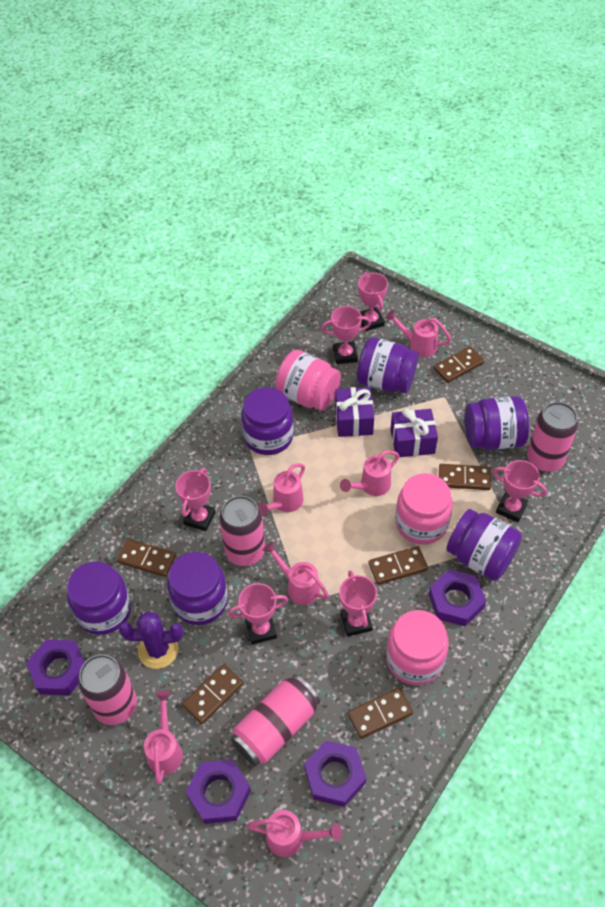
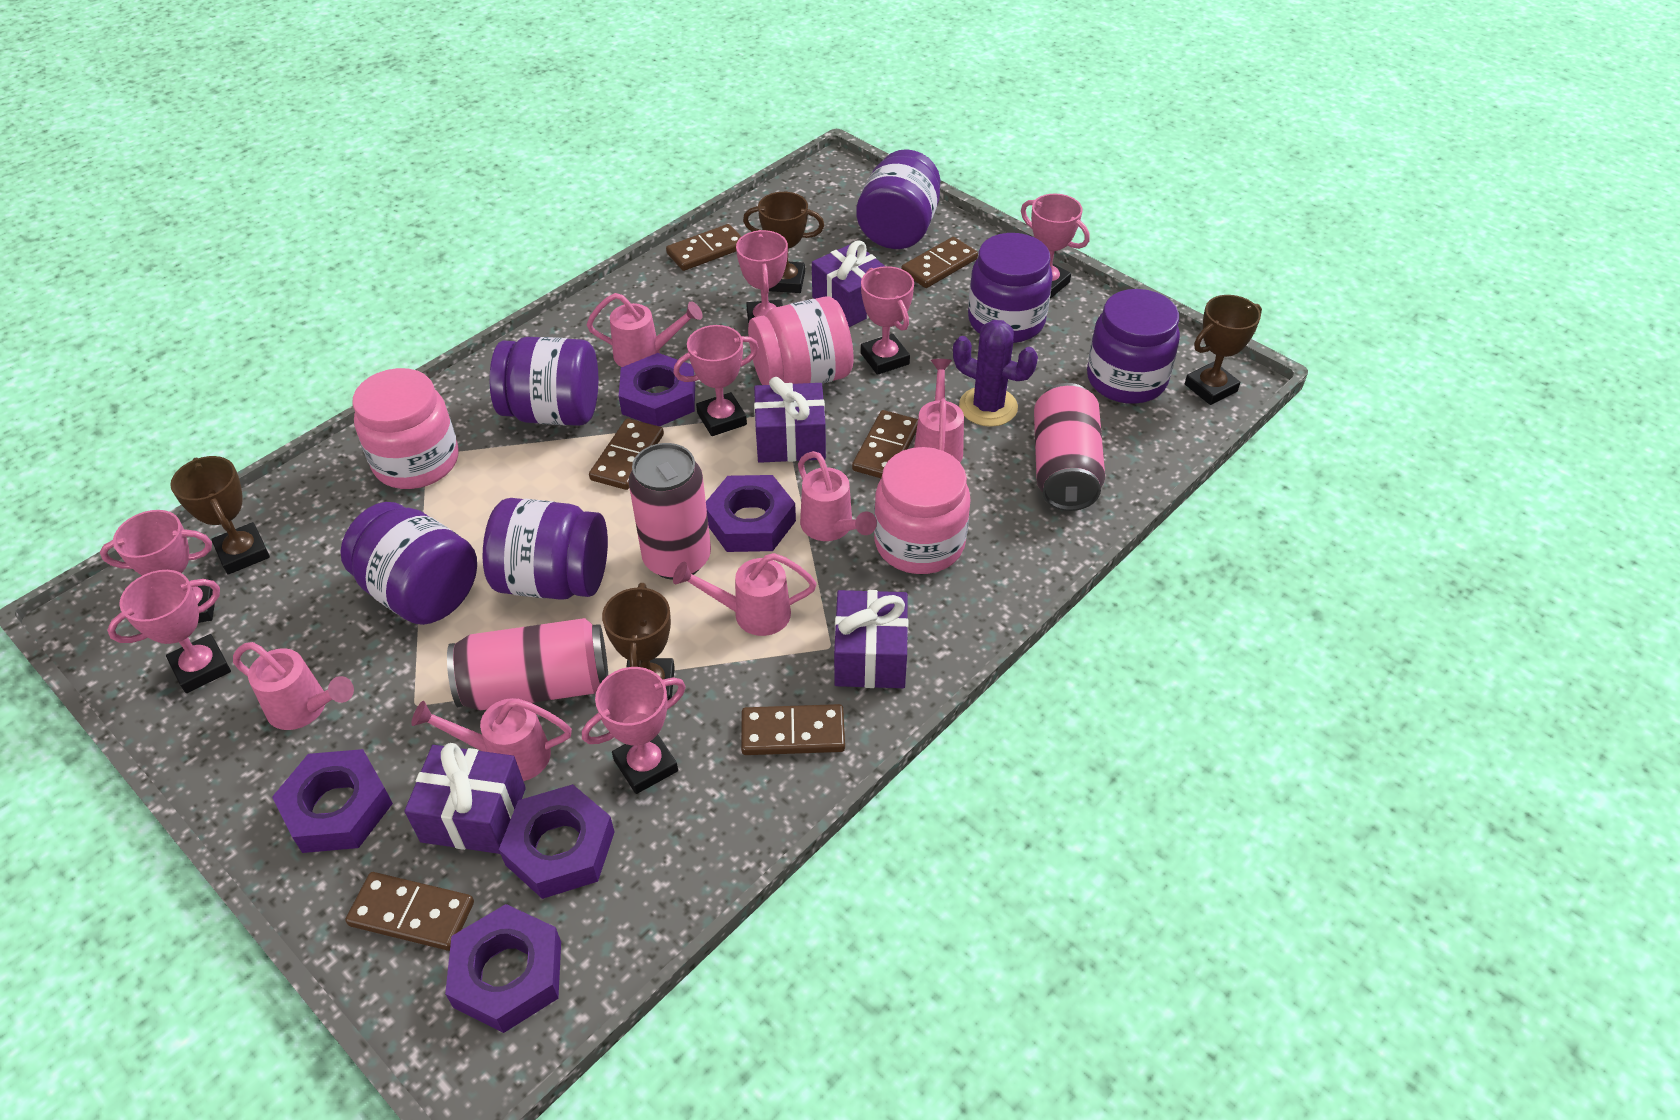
brown trophy: none = 0 -> [170,456,270,575] [602,583,675,700] [743,192,824,293] [1185,295,1262,405] = 4
pink can: [78,654,137,725] [219,496,265,566] [231,674,320,766] [527,402,578,472] = 4 -> [447,618,608,711] [628,443,711,580] [1034,383,1105,511] = 3
pink trophy: [175,468,215,531] [228,583,288,645] [321,306,371,364] [339,570,377,637] [358,272,388,331] [493,460,547,522] = 6 -> [100,510,215,623] [107,570,231,693] [582,667,686,794] [673,325,759,436] [736,230,788,325] [861,266,914,375] [1021,194,1090,298] = 7
purple gift: [335,387,374,437] [390,408,438,457] = 2 -> [404,743,526,854] [754,377,826,463] [812,240,885,327] [834,590,908,688] = 4
purple nut: [27,639,85,695] [186,759,251,824] [304,740,366,807] [429,569,486,626] = 4 -> [272,749,393,853] [445,904,561,1033] [499,784,615,899] [619,353,695,426] [706,475,796,552] = 5

